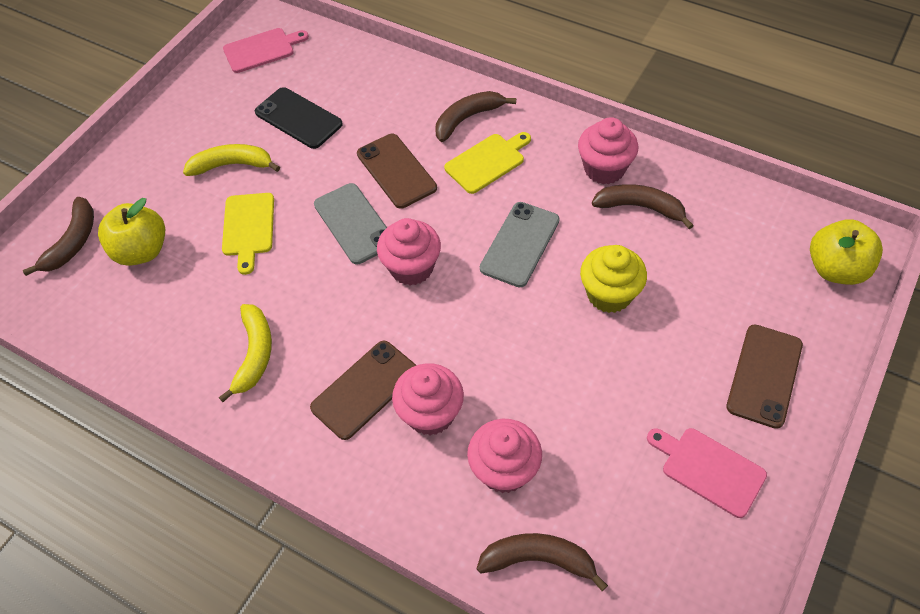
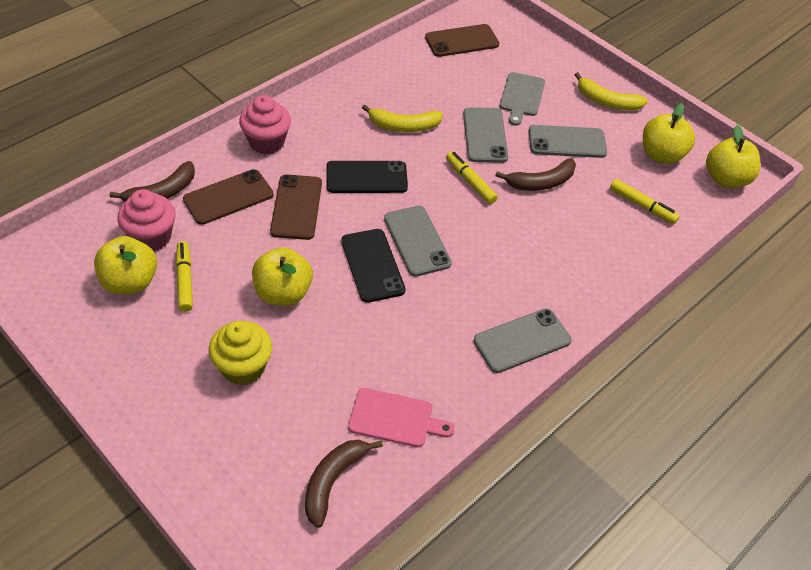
black phone: [255,87,343,149] = 1 -> [326,161,408,193] [341,229,406,303] = 2
brown banana: [23,197,94,276] [436,91,516,142] [477,533,608,591] [592,184,694,229] = 4 -> [109,161,195,202] [305,440,383,528] [495,158,576,191] = 3
grey cutting board: none = 0 -> [499,72,545,126] = 1
grey phone: [314,183,387,264] [480,202,559,287] = 2 -> [384,206,452,277] [463,107,508,163] [474,308,572,373] [529,125,607,158] = 4
pink cupcake: [377,218,441,286] [392,363,464,435] [467,419,542,493] [578,117,638,184] = 4 -> [117,189,176,251] [239,95,291,154] = 2
pink cutting board: [223,28,309,73] [647,428,767,518] = 2 -> [348,388,454,447] = 1
yellow apple: [98,198,165,266] [810,219,883,285] = 2 -> [94,236,157,294] [252,247,313,306] [643,103,695,164] [706,125,760,188] = 4
yellow cutting board: [222,193,274,275] [444,132,531,194] = 2 -> none = 0
yellow marker: none = 0 -> [176,241,193,312] [446,151,498,204] [610,179,679,224] = 3

